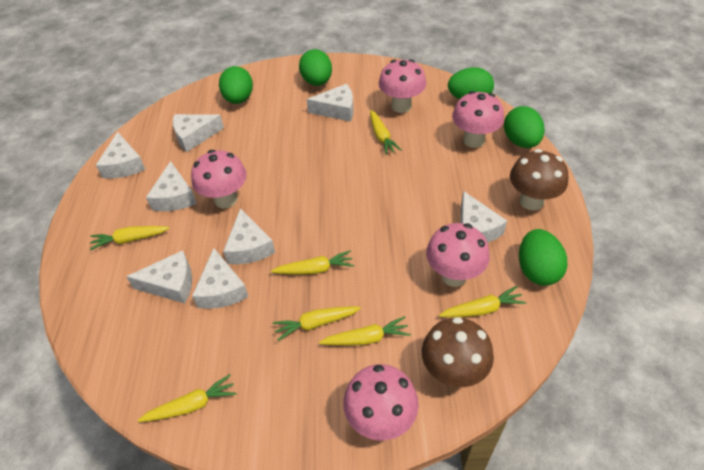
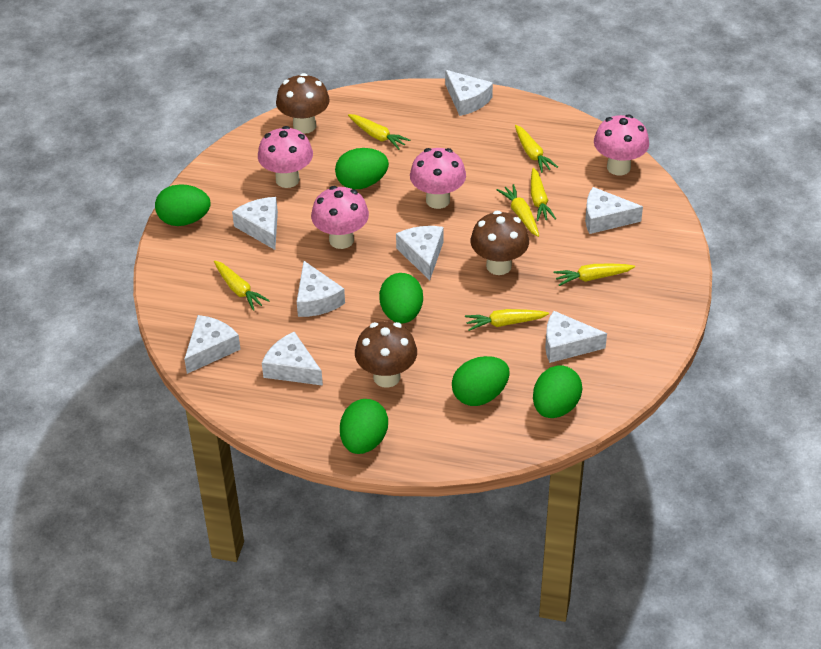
brown mushroom: [422,317,494,387] [510,149,569,211] = 2 -> [276,73,330,134] [355,321,417,388] [471,211,529,275] = 3
green egg: [219,66,253,104] [299,49,332,86] [448,67,494,100] [504,106,545,148] [519,229,567,286] = 5 -> [155,184,210,226] [335,148,389,189] [340,399,388,454] [379,273,423,323] [452,356,510,406] [533,365,582,418] = 6
pink mushroom: [191,150,247,209] [343,364,419,441] [379,59,426,113] [426,223,490,287] [452,91,504,148] = 5 -> [258,126,313,188] [311,186,369,249] [410,148,466,209] [594,114,649,175] = 4

